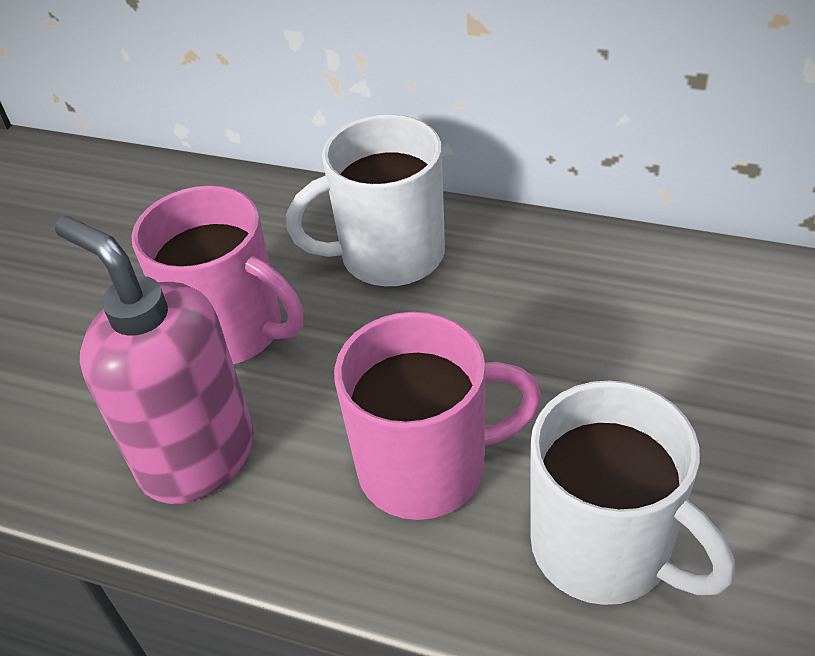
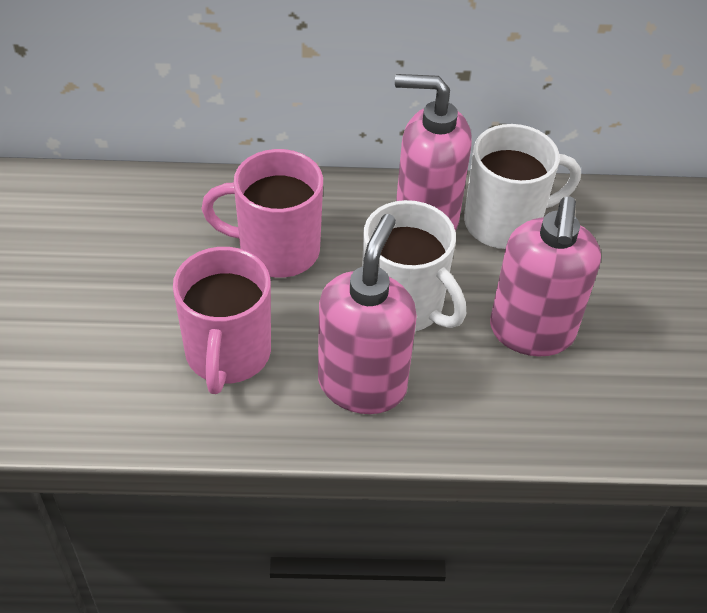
pink soap dispenser: [55,216,254,504] = 1 -> [318,214,417,414] [395,74,472,231] [490,196,601,356] = 3

